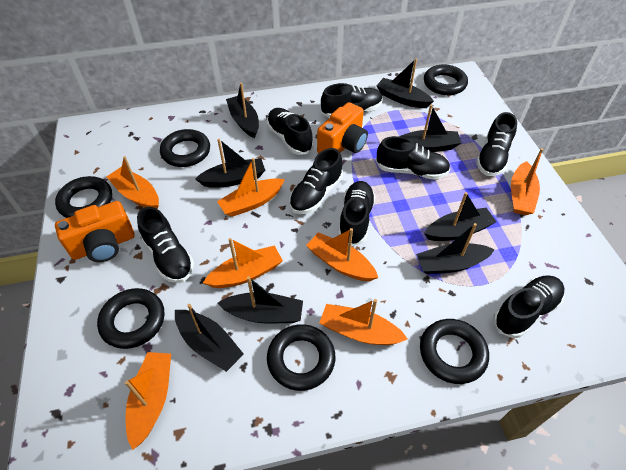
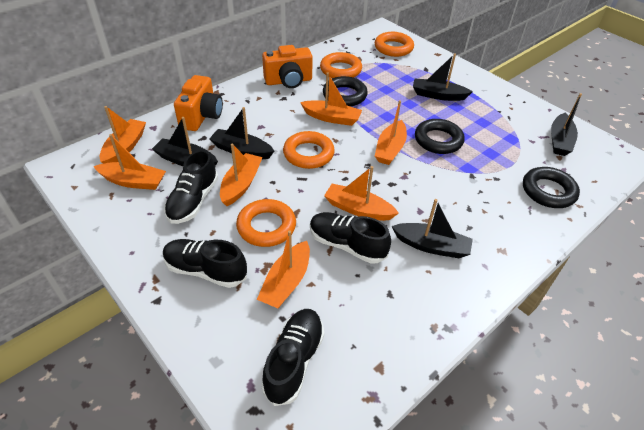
black boat: [175,304,244,372] [195,139,265,188] [218,276,303,323] [226,83,259,138] [376,59,434,108] [399,105,462,152] [416,223,495,274] [424,192,497,241] = 8 -> [152,117,218,166] [209,107,274,159] [391,199,473,258] [413,53,473,101] [551,93,582,156] = 5
black ring: [55,176,112,218] [97,288,165,349] [160,129,210,167] [267,324,336,391] [420,319,489,384] [424,65,468,95] = 6 -> [323,76,368,106] [415,119,465,154] [523,167,580,208] = 3
black shoe: [137,207,194,283] [267,108,313,155] [289,148,343,214] [321,83,383,118] [338,181,375,246] [376,136,450,179] [476,112,517,176] [493,275,564,338] = 8 -> [163,239,247,288] [164,150,218,224] [261,309,324,406] [310,212,391,264] = 4
orange ring: none = 0 -> [236,199,296,247] [283,131,335,169] [320,52,362,78] [375,32,414,57] = 4

